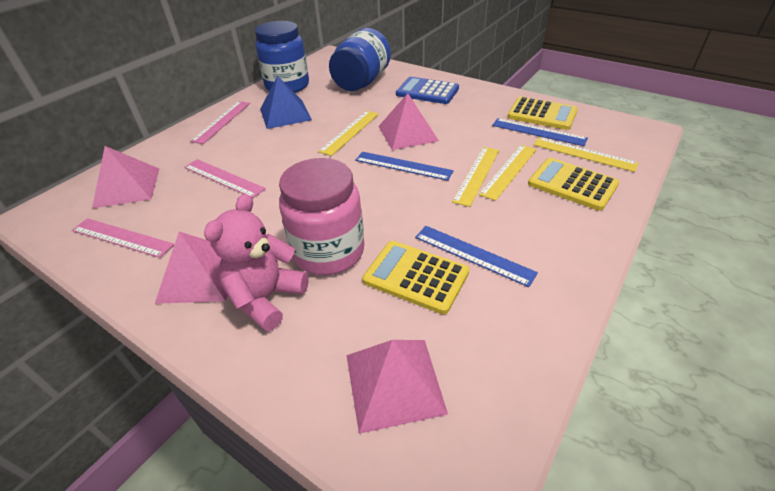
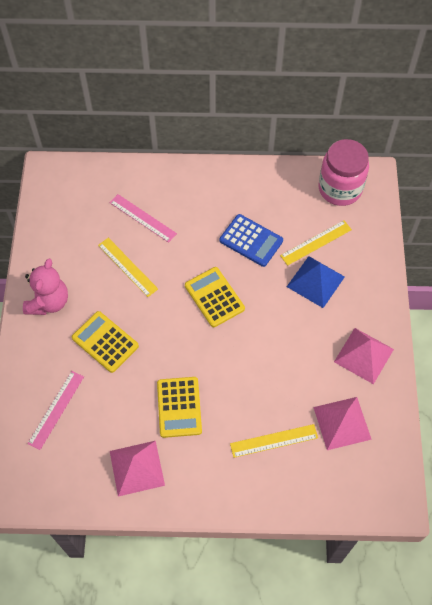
blue jar: [255,21,309,93] [329,28,391,91] = 2 -> none = 0
blue ruler: [355,152,454,181] [415,226,538,287] [492,118,588,146] = 3 -> none = 0
pink pyramid: [92,146,159,209] [155,232,228,304] [346,340,448,434] [378,93,439,150] = 4 -> [110,441,165,497] [313,397,372,450] [334,328,394,384] = 3
pink ruler: [72,218,174,258] [184,159,266,198] [190,101,250,144] = 3 -> [27,371,84,450] [110,194,177,243] = 2
yellow ruler: [318,111,379,156] [452,147,499,207] [479,145,537,201] [534,137,639,172] = 4 -> [98,238,158,297] [230,424,318,458] [280,220,352,266] = 3

